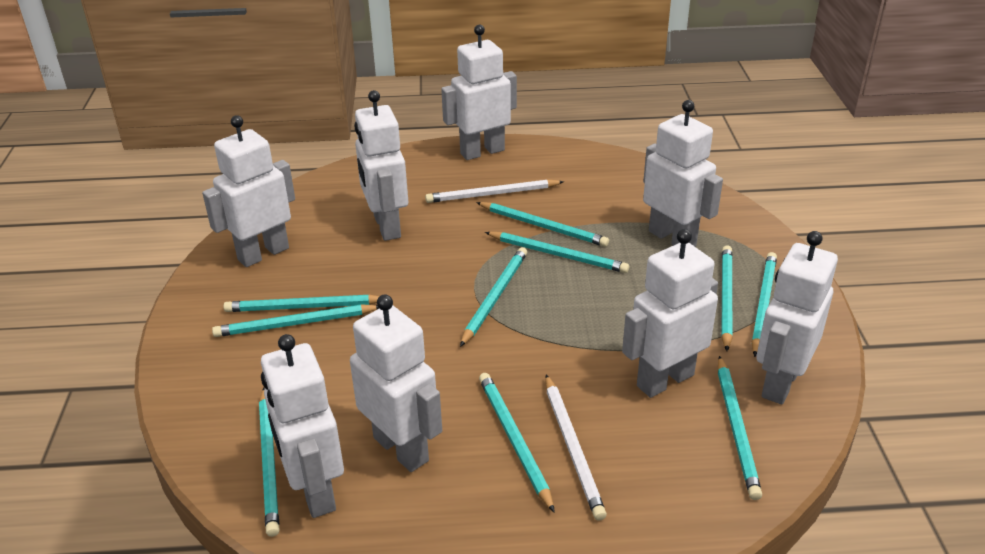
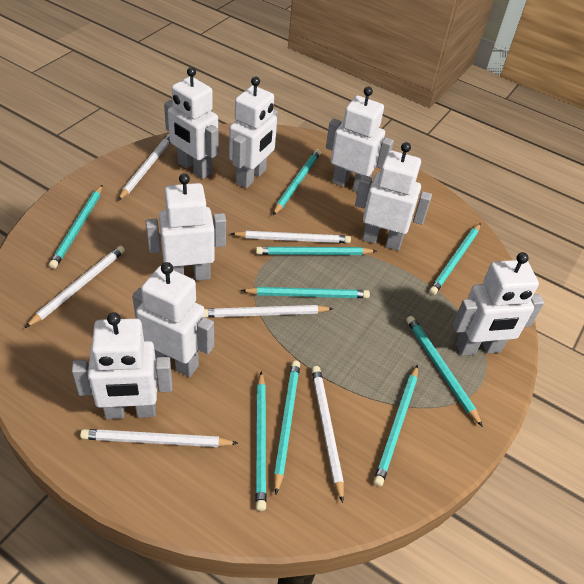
turquoise pencil: [212,304,379,337] [223,295,380,312] [259,388,279,537] [460,247,527,347] [476,202,609,247] [479,373,555,513] [485,232,629,273] [718,356,762,500] [721,245,733,351] [751,252,777,357] = 10 -> [49,185,103,269] [241,287,370,298] [256,247,377,255] [256,371,267,511] [273,149,321,215] [274,361,300,494] [373,365,418,487] [406,316,483,427] [429,223,481,295] = 9
white pencil: [425,179,564,203] [545,375,607,520] = 2 -> [25,246,125,328] [80,429,238,447] [118,134,170,201] [205,305,334,318] [231,231,351,243] [312,366,344,503] = 6

